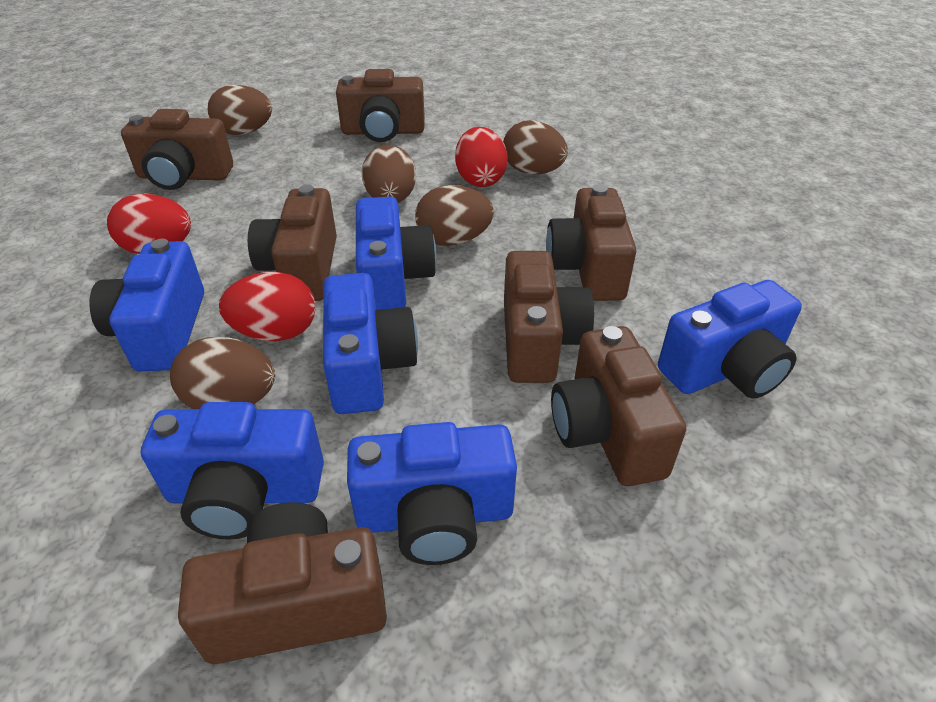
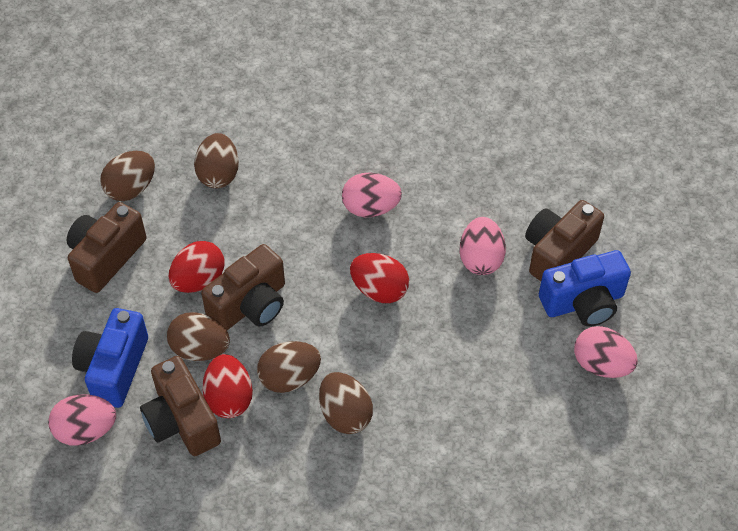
blue camera: [89,239,204,372] [141,402,324,540] [323,273,418,414] [347,422,517,565] [356,197,437,310] [658,280,802,399] = 6 -> [72,308,148,408] [539,250,631,327] = 2
brown camera: [121,109,233,190] [178,502,387,664] [248,185,337,301] [336,69,425,142] [504,251,594,383] [546,184,636,301] [551,326,686,486] = 7 -> [67,202,147,293] [140,356,221,456] [201,244,285,330] [525,200,604,281] = 4
pink egg: none = 0 -> [48,394,116,446] [342,172,402,217] [460,217,506,275] [574,326,638,378] = 4

